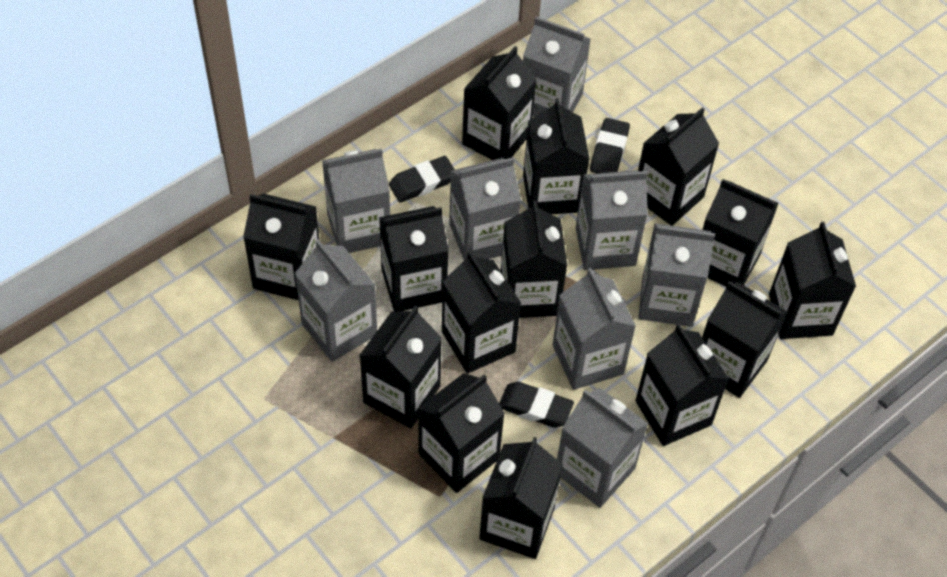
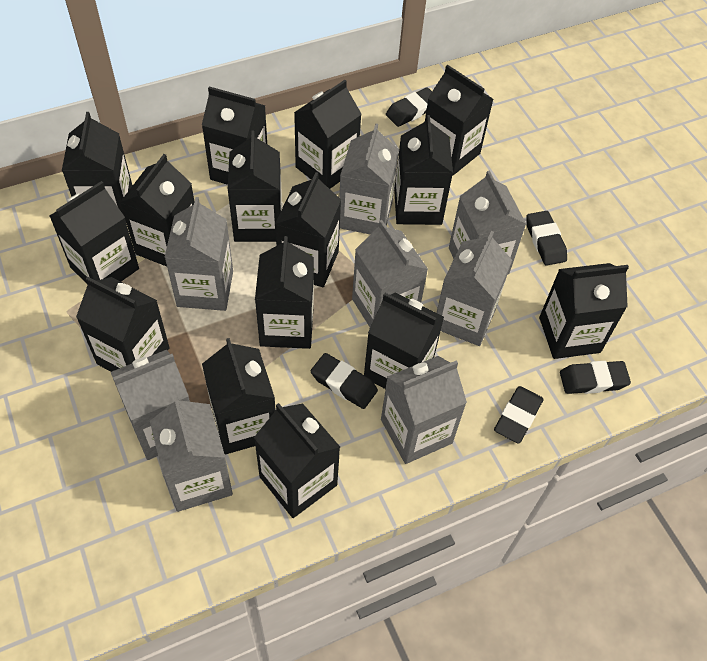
black carton: [243,193,320,300] [359,306,442,428] [379,206,449,312] [418,373,505,493] [442,251,521,374] [462,46,537,160] [479,437,563,559] [501,201,567,318] [523,98,590,214] [635,324,729,446] [638,107,719,226] [702,179,779,287] [702,281,787,398] [769,222,856,339] = 14 -> [50,181,139,285] [62,112,133,224] [76,277,170,372] [120,154,194,267] [202,86,267,185] [202,338,276,454] [228,131,282,242] [254,403,340,518] [255,236,314,349] [275,172,341,287] [294,80,361,189] [364,293,444,389] [394,115,453,225] [425,65,494,176] [539,263,629,359] = 15
black eraser: [389,156,455,202] [499,382,574,428] [590,118,630,173] = 3 -> [311,353,378,409] [386,88,432,127] [494,386,543,444] [526,211,567,266] [560,361,631,394] = 5

